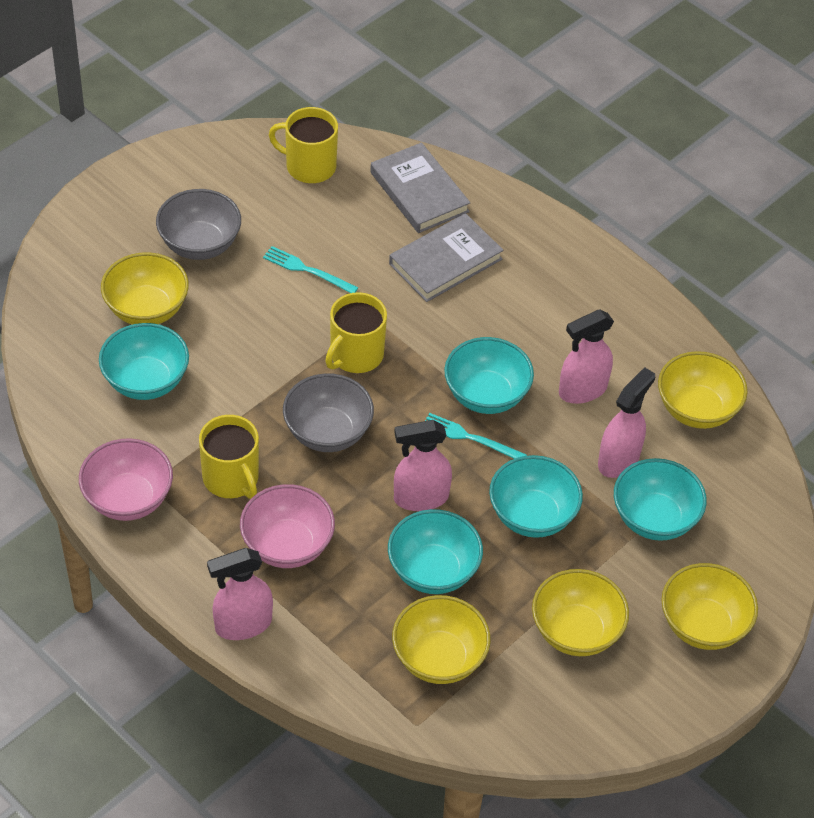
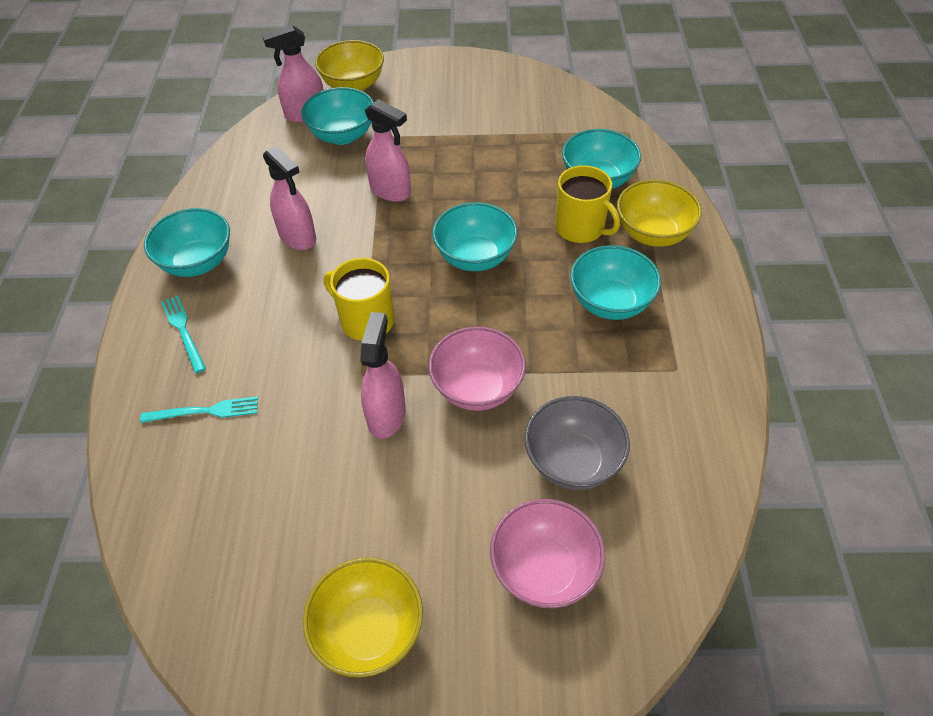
grey book: [370,142,470,233] [389,213,504,302] = 2 -> none = 0
grey bowl: [156,189,241,260] [283,373,374,452] = 2 -> [524,396,630,490] = 1
yellow bowl: [101,252,189,325] [392,595,490,684] [532,569,629,656] [658,351,748,429] [661,563,758,650] = 5 -> [303,557,423,678] [315,40,384,91] [617,180,702,247] = 3
yellow mug: [199,415,259,499] [269,107,338,183] [325,292,387,373] = 3 -> [324,258,394,341] [555,165,620,243] = 2

